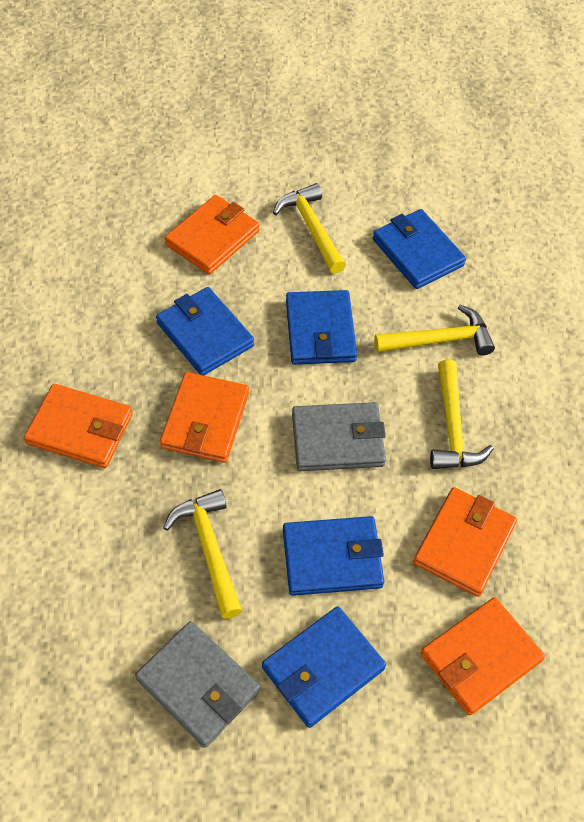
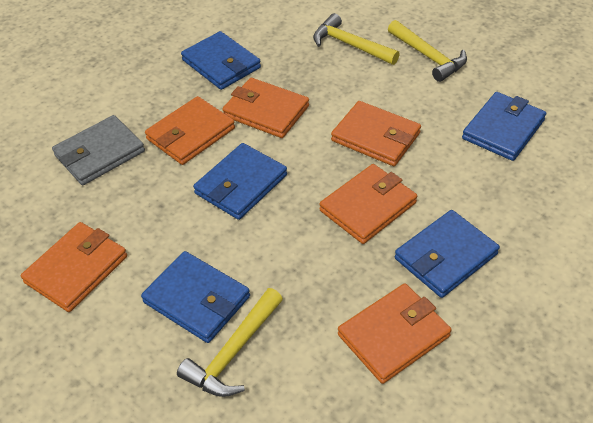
grey wallet: [135,621,260,747] [292,402,386,471] = 2 -> [52,115,145,185] = 1
orange wallet: [24,384,133,468] [160,372,249,463] [164,195,260,274] [413,487,517,597] [420,597,545,715] = 5 -> [21,222,127,312] [145,96,235,165] [222,78,309,138] [319,164,417,244] [331,101,421,166] [338,283,452,384] = 6
yellow hammer: [163,489,242,619] [273,183,346,274] [374,305,495,356] [430,359,494,469] = 4 -> [177,288,283,397] [313,13,400,65] [388,20,467,82] = 3

